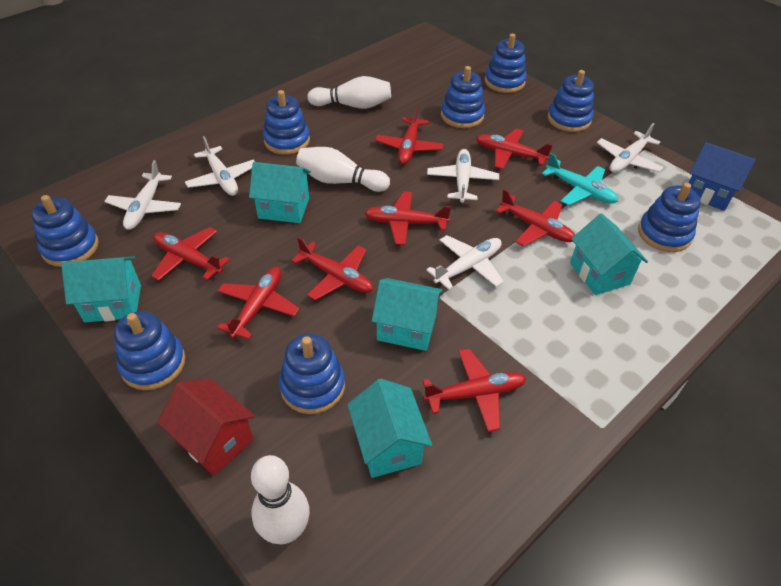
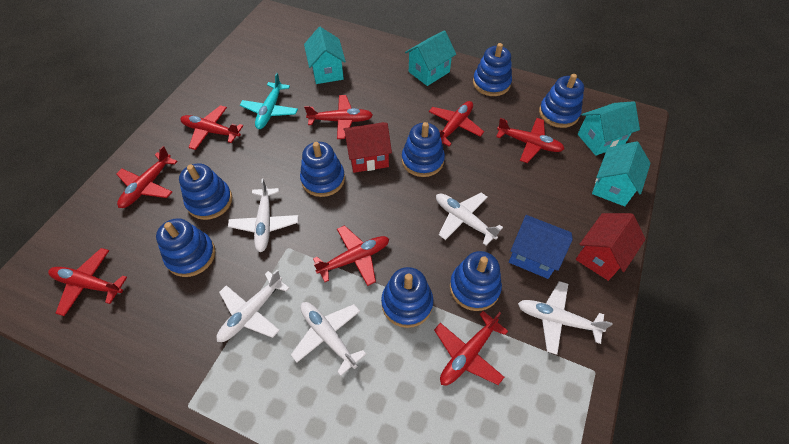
red house: [157,378,255,476] = 1 -> [343,122,392,173] [575,213,646,281] = 2
turquoise house: [61,256,141,322] [249,162,311,223] [347,379,432,478] [372,278,443,351] [570,213,648,295] = 5 -> [304,27,346,84] [405,30,456,86] [578,101,640,156] [592,141,651,206] = 4
white bowling pin: [251,455,310,544] [296,147,390,192] [307,76,391,109] = 3 -> none = 0

